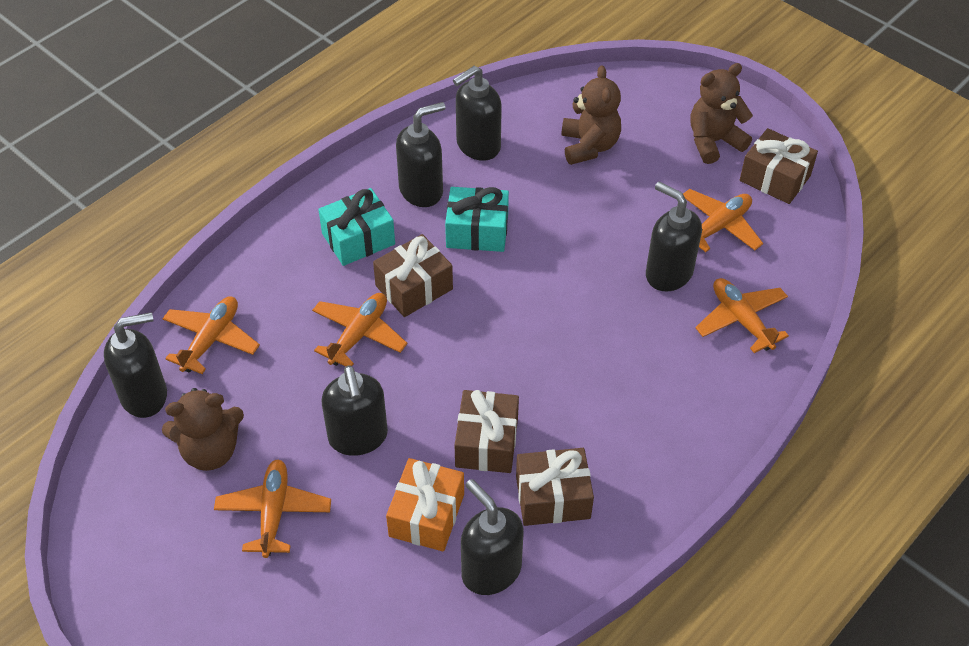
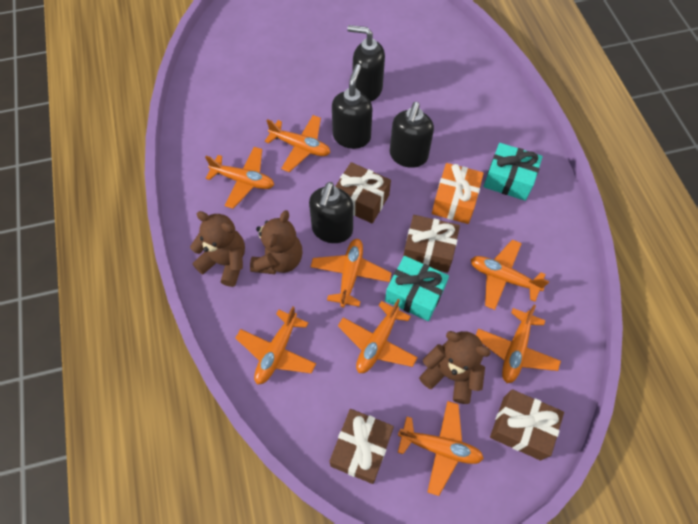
black soap dispenser: [104,312,167,418] [321,366,388,456] [396,102,446,207] [453,66,502,161] [461,479,524,595] [646,182,702,291] = 6 -> [309,182,353,243] [332,64,373,149] [347,25,385,102] [390,102,434,168] = 4
orange plane: [162,296,260,374] [214,459,331,558] [312,293,407,367] [683,189,763,252] [695,278,789,353] = 5 -> [205,147,274,209] [236,306,316,384] [265,115,330,172] [311,239,391,307] [338,299,418,373] [398,401,484,496] [471,239,549,310] [476,304,561,383] = 8

